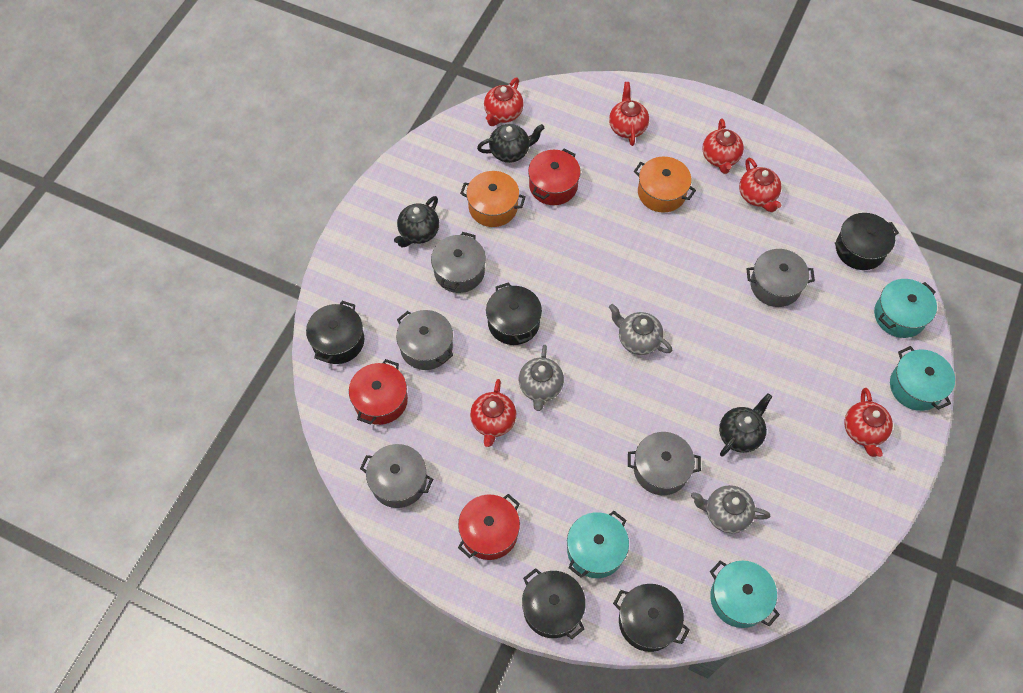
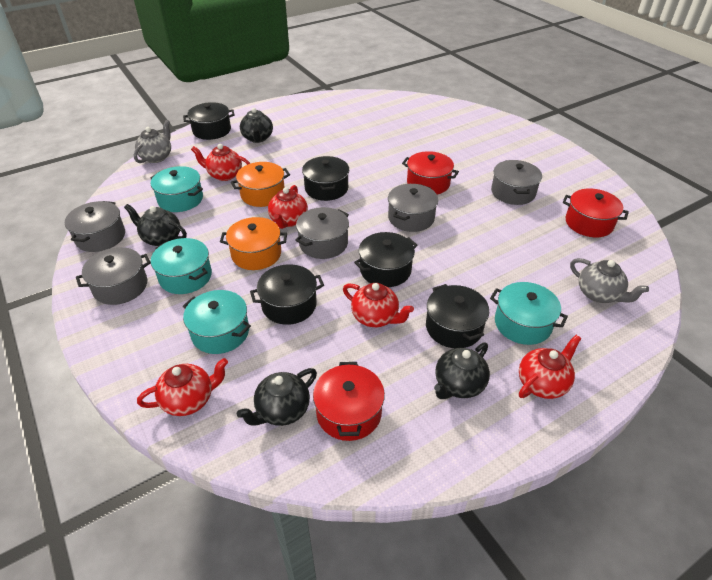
black teapot: [394,196,439,248] [477,124,544,163] [719,393,772,457] = 3 -> [124,204,187,246] [237,368,317,426] [240,108,273,143] [434,343,490,399] = 4
grey teapot: [519,345,564,411] [609,304,672,355] [691,485,770,533] = 3 -> [134,120,171,163] [570,258,649,303] = 2
red teapot: [470,379,516,447] [484,78,524,126] [609,82,649,146] [702,119,744,174] [739,158,782,212] [845,388,893,457] = 6 -> [137,358,228,416] [191,144,250,181] [268,185,308,229] [343,283,414,327] [519,335,582,399] = 5

